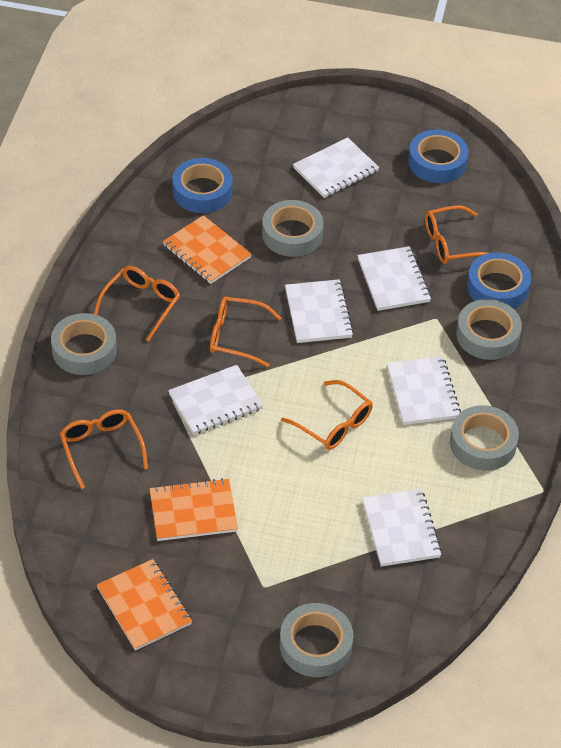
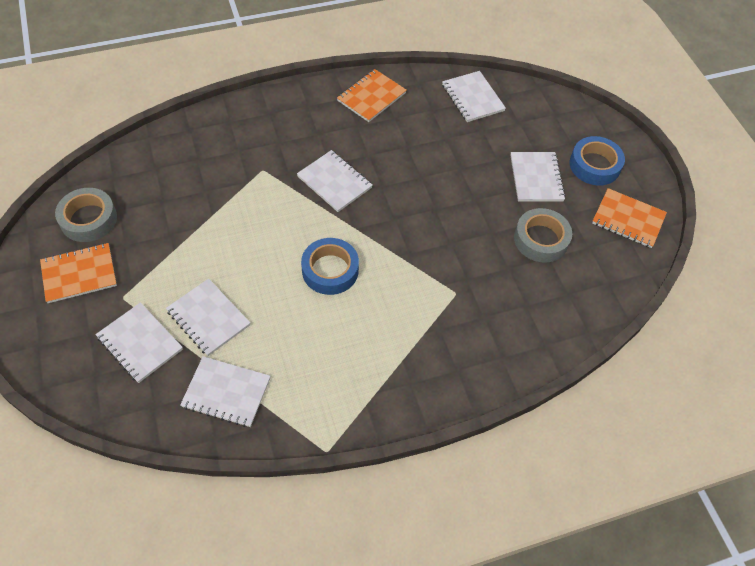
blue tape: [172,158,233,213] [408,129,468,183] [467,252,531,309] = 3 -> [301,238,359,295] [570,136,625,186] = 2
grey tape: [51,313,117,375] [262,200,323,257] [280,603,353,677] [450,405,519,471] [456,299,522,360] = 5 -> [55,188,117,242] [514,208,572,263] = 2
orange glasses: [60,409,148,489] [94,266,180,342] [210,296,281,367] [281,380,373,450] [425,205,488,264] = 5 -> none = 0

